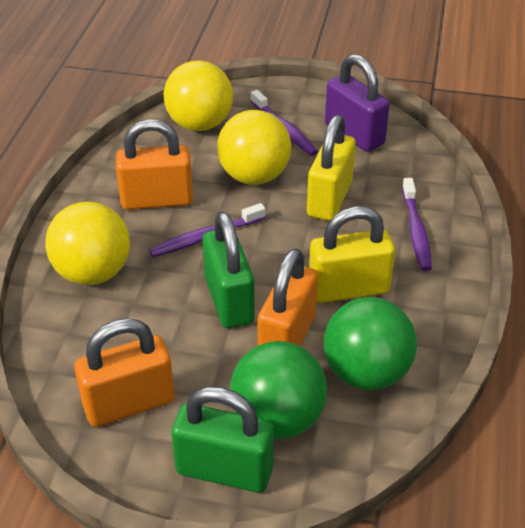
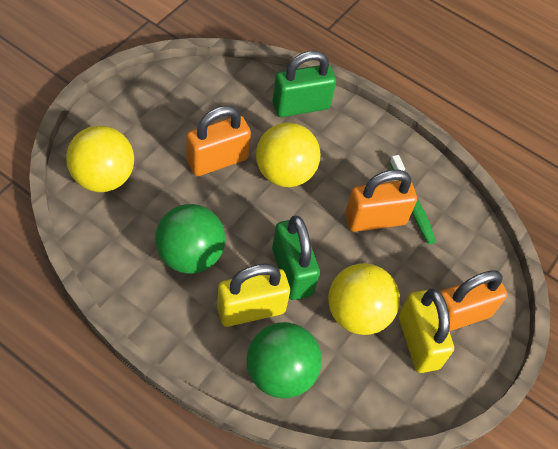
green toothbrush: none = 0 -> [390,155,436,244] = 1
purple padlock: [325,54,390,152] = 1 -> none = 0
purple toothbrush: [149,203,265,257] [251,90,318,156] [402,178,432,271] = 3 -> none = 0

